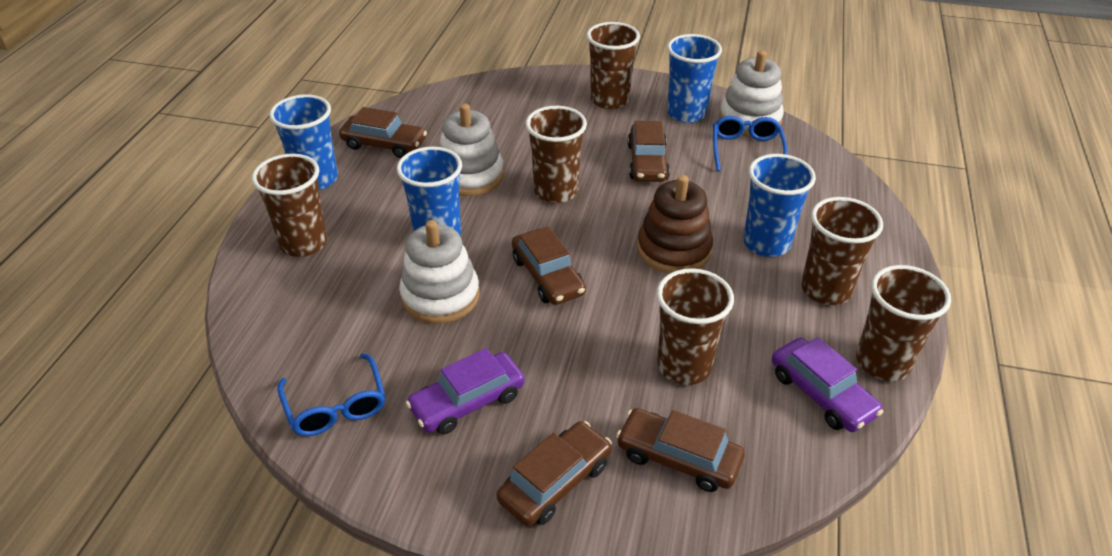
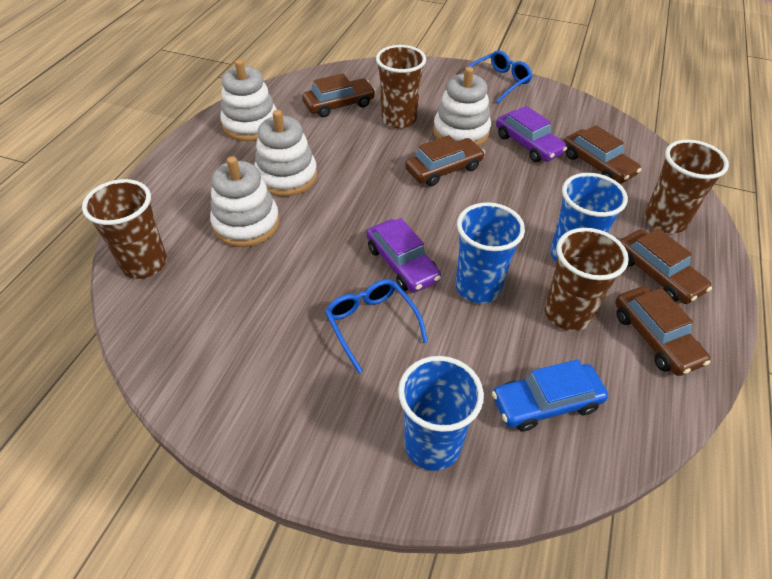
blue car: none = 0 -> [492,359,608,432] = 1
blue cup: [269,94,338,190] [397,147,462,236] [667,34,722,123] [743,154,816,257] = 4 -> [398,356,484,471] [456,202,525,303] [550,173,628,261] = 3
brown cup: [252,154,328,257] [525,106,587,203] [586,22,640,109] [657,268,734,385] [801,197,883,305] [856,265,951,381] = 6 -> [82,179,167,279] [376,45,426,128] [544,228,629,331] [645,140,729,233] = 4
brown stacking toy: [637,175,713,274] = 1 -> none = 0
white stacking toy: [399,220,479,324] [439,103,504,196] [719,50,784,137] = 3 -> [210,156,280,247] [220,59,277,141] [254,110,317,196] [433,67,491,146] = 4

